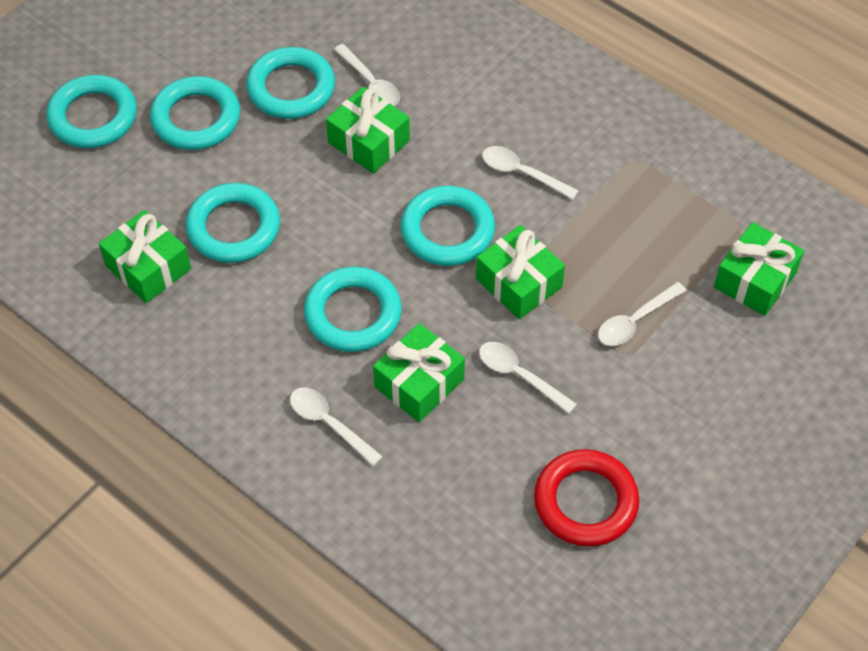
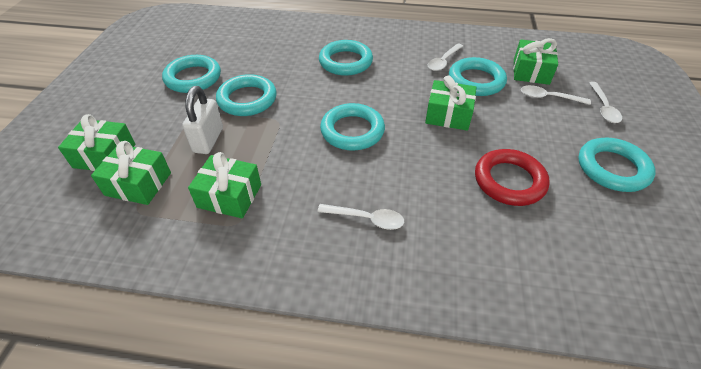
white padlock: none = 0 -> [182,86,223,154] = 1
white spoon: [290,387,383,466] [334,44,400,106] [479,342,577,414] [482,146,579,200] [598,282,686,346] = 5 -> [317,204,404,230] [428,43,463,71] [521,85,591,105] [589,82,622,123] = 4

